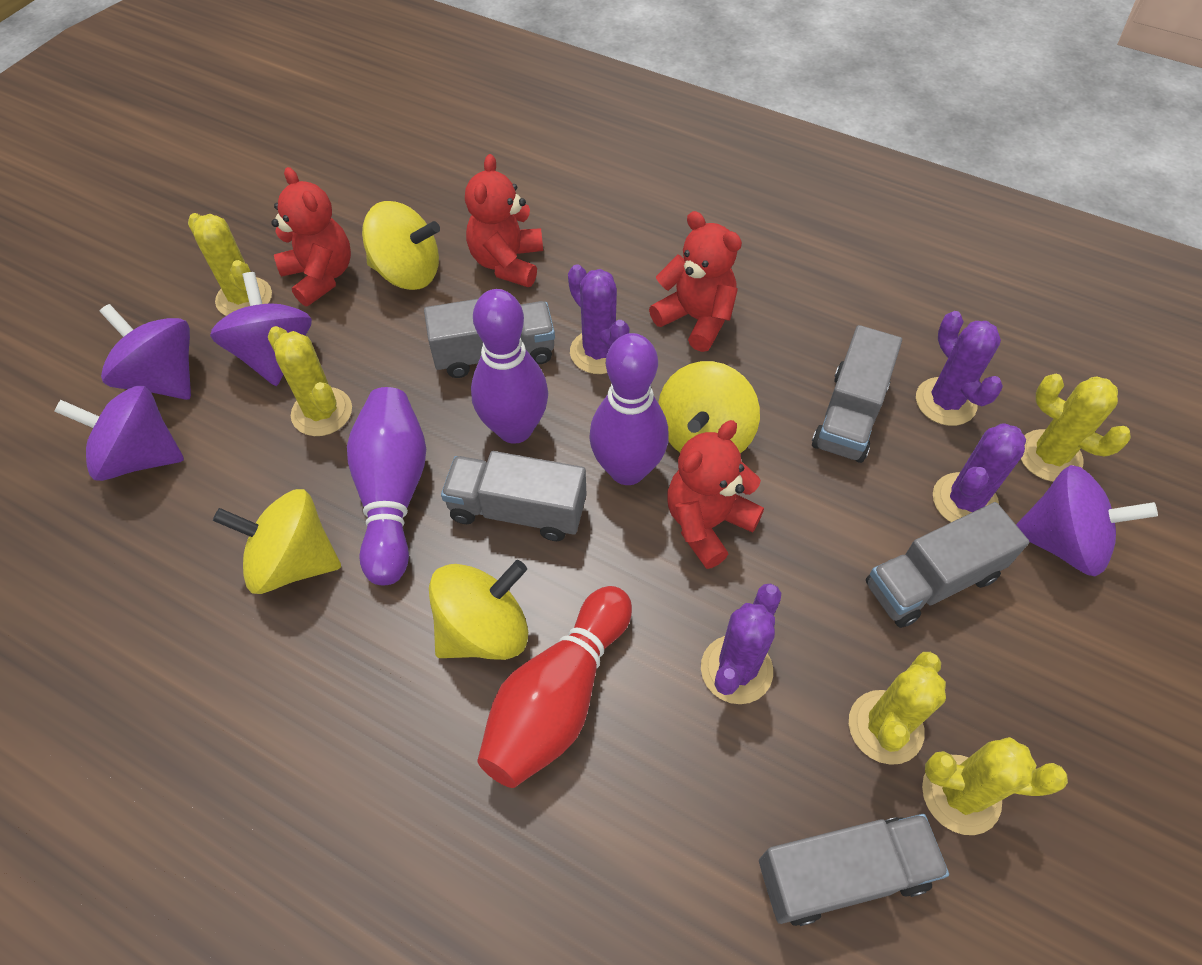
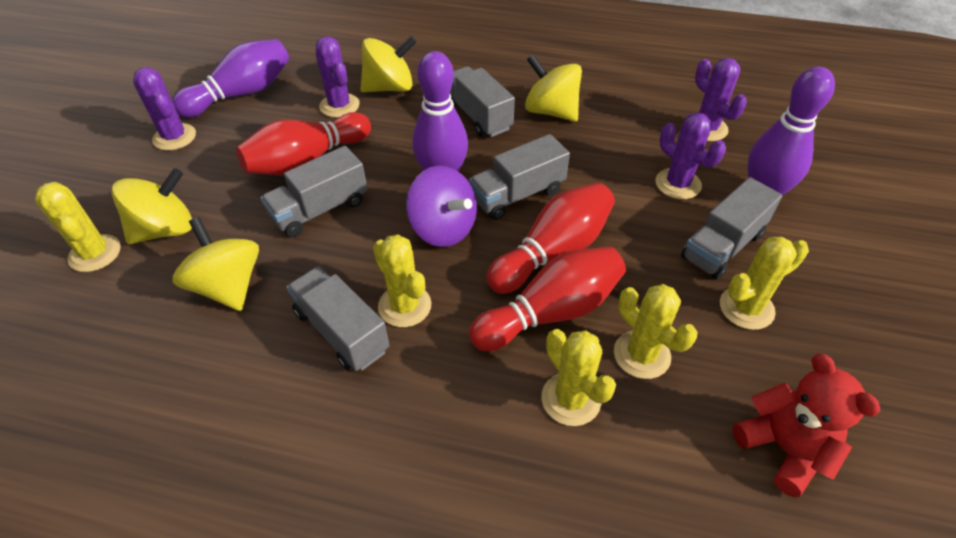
purple spinning top: [54,385,184,481] [99,304,191,400] [210,272,312,386] [1016,465,1158,576] = 4 -> [406,166,477,247] = 1
red bowling pin: [477,586,632,788] = 1 -> [236,112,371,175] [469,246,626,351] [487,183,615,294] = 3
red teddy bear: [271,167,351,306] [465,154,543,287] [649,211,742,352] [667,420,764,569] = 4 -> [732,354,881,498] = 1

